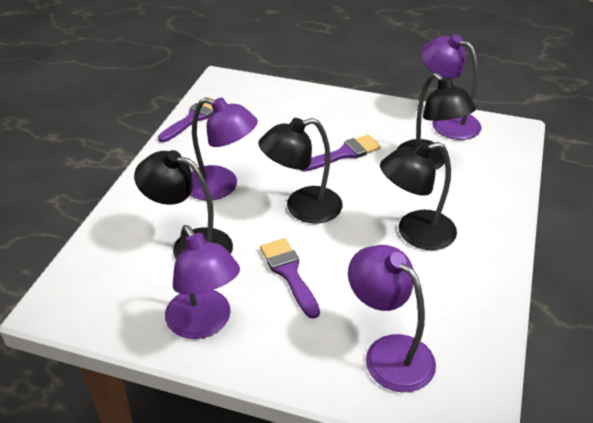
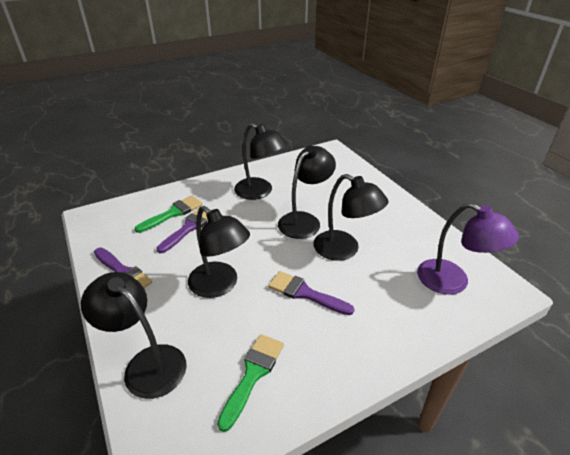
black lamp: [134,150,233,259] [259,118,342,224] [380,141,457,250] [397,73,476,170] = 4 -> [81,272,187,399] [188,206,250,298] [234,123,287,200] [278,145,336,239] [313,174,388,261] = 5
green brush: none = 0 -> [135,196,203,233] [217,334,284,432] = 2
purple lamp: [165,225,240,339] [190,97,258,200] [348,245,436,392] [421,35,481,140] = 4 -> [417,203,519,294] = 1

